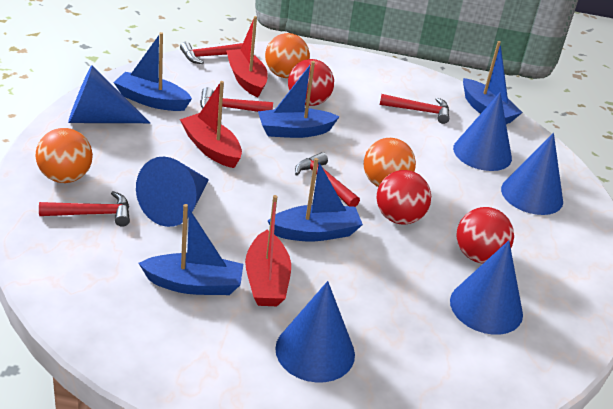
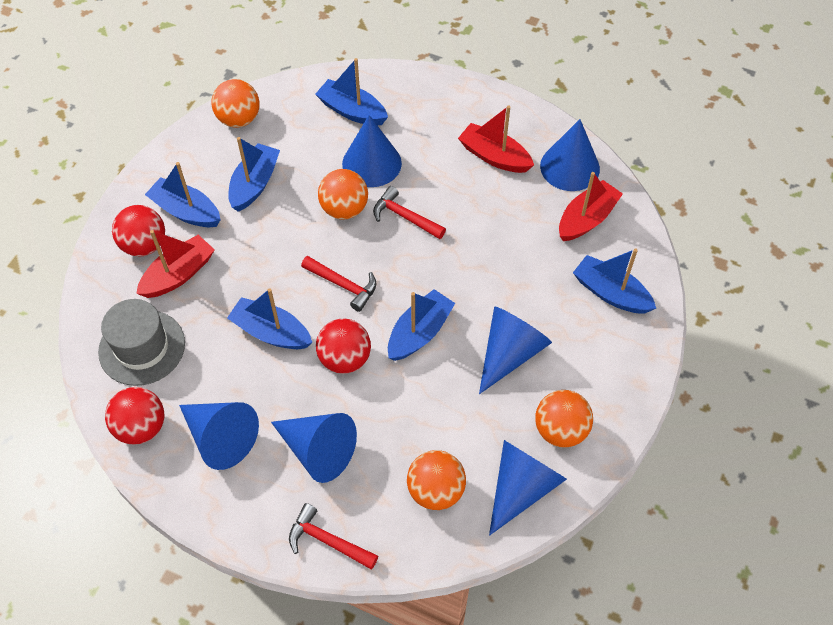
blue boat: [113,32,192,111] [139,204,243,295] [258,61,339,138] [268,158,363,241] [463,41,523,124] = 5 -> [145,162,220,227] [227,288,312,349] [228,137,280,212] [315,58,388,125] [388,289,455,361] [573,249,656,313] = 6
grey hat: none = 0 -> [98,299,185,386] = 1
orange ball: [36,128,93,183] [265,33,310,78] [364,138,416,187] = 3 -> [211,79,259,128] [318,169,368,220] [407,450,466,510] [535,390,593,448] = 4
red hammer: [39,191,130,227] [180,42,243,64] [200,87,273,112] [295,152,360,207] [380,94,449,124] = 5 -> [289,503,378,569] [301,256,376,312] [373,186,446,239] = 3

